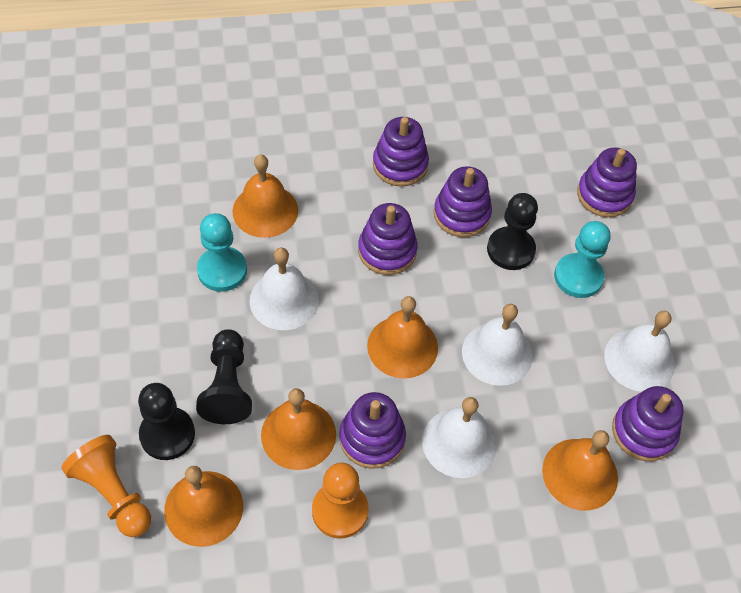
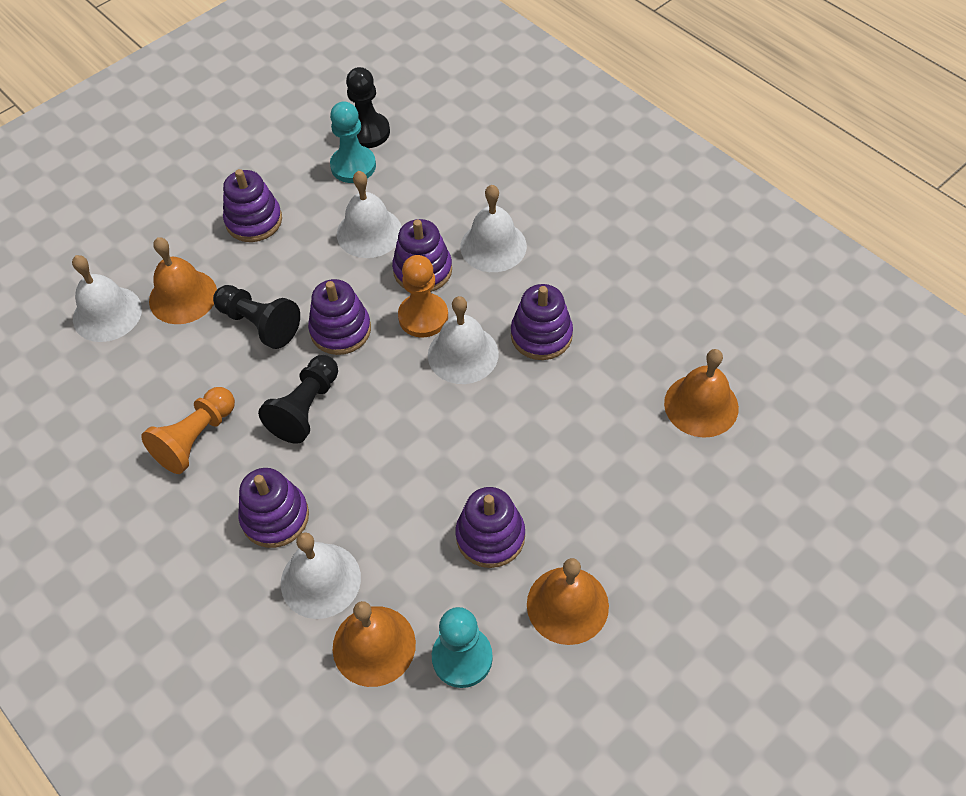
orange bell: [164,466,243,547] [232,155,298,238] [261,388,336,470] [367,296,438,378] [542,430,618,511] = 5 -> [149,237,217,324] [333,601,416,687] [527,558,609,645] [664,349,739,438] = 4
white bell: [250,247,319,330] [422,397,497,478] [462,304,532,386] [604,311,675,392] = 4 -> [72,255,142,342] [281,532,361,619] [337,171,402,258] [428,296,499,384] [460,185,527,272] = 5

